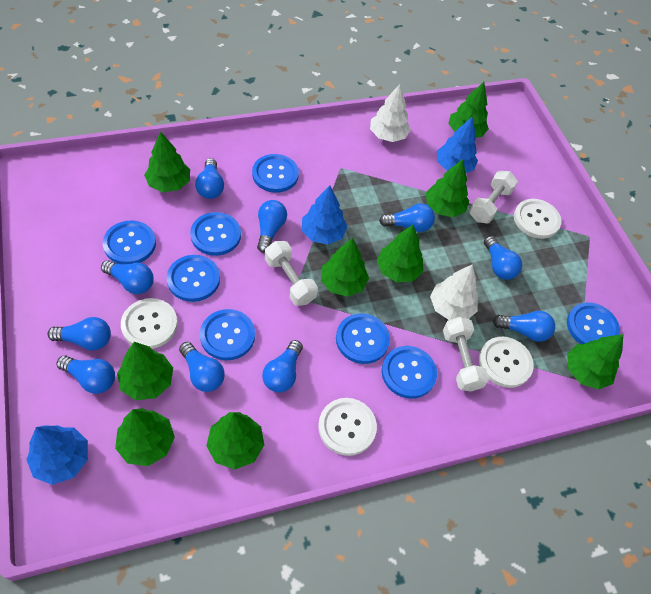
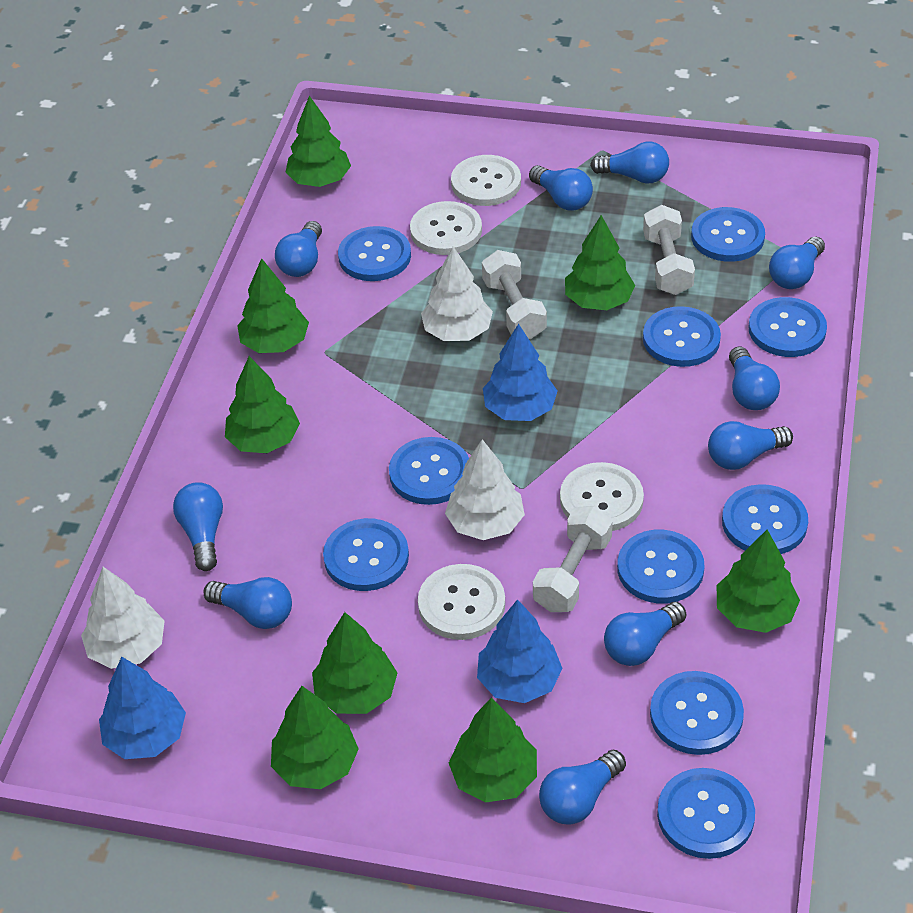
blue button: [103,220,156,264] [167,255,220,302] [190,212,241,256] [200,309,255,360] [252,154,299,193] [336,313,390,364] [381,346,437,399] [567,302,620,344] = 8 -> [323,518,409,591] [338,226,411,281] [389,437,469,505] [617,530,705,604] [643,306,721,367] [650,671,744,755] [657,768,755,859] [691,207,765,262] [722,484,808,554] [748,297,827,357] = 10
green tree: [115,408,175,466] [117,342,173,400] [144,131,190,192] [206,412,264,469] [321,238,369,297] [377,225,423,282] [426,159,469,217] [448,82,489,138] [567,334,623,390] = 9 -> [225,356,300,453] [237,258,309,353] [271,686,359,789] [285,96,351,187] [312,612,397,714] [449,698,537,803] [565,215,635,310] [717,530,800,633] = 8
white tree: [370,84,411,142] [430,264,478,320] = 2 -> [81,567,165,669] [421,246,493,341] [445,439,525,540] = 3

